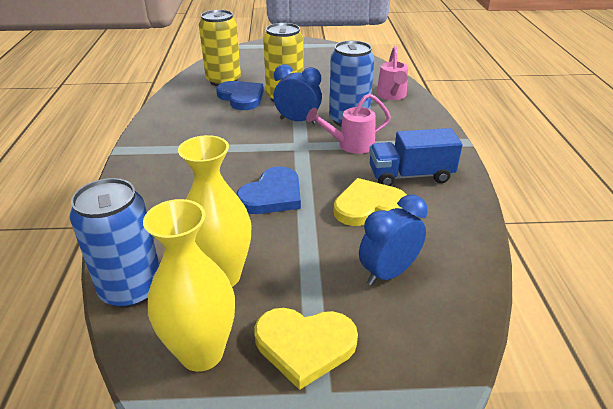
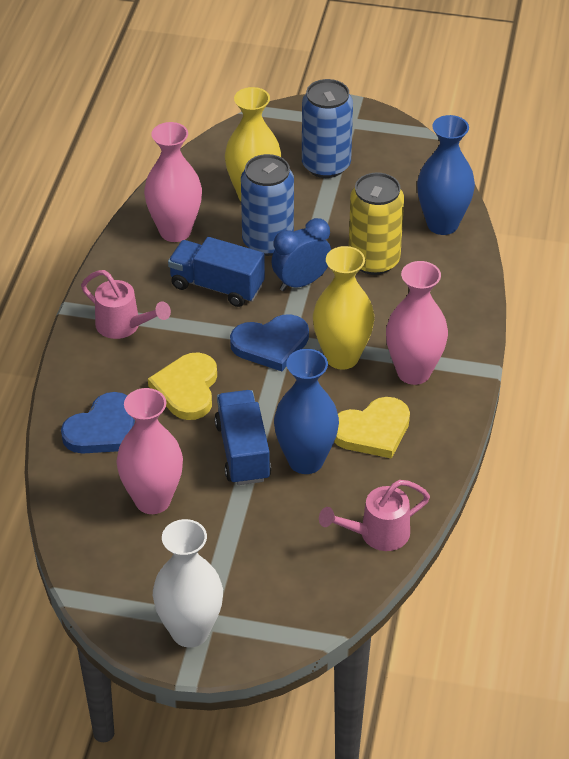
blue clock: [274,64,322,124] [359,195,428,285] = 2 -> [271,218,331,291] = 1
blue truck: [369,128,463,186] = 1 -> [168,237,265,307] [215,390,271,485] = 2
blue vase: none = 0 -> [274,349,339,474] [417,115,475,235] = 2
pink vase: none = 0 -> [116,388,183,514] [144,122,202,242] [386,261,448,385] = 3
white vase: none = 0 -> [153,519,223,647] = 1
yellow can: [199,10,241,86] [263,23,304,102] = 2 -> [349,173,404,275] = 1

